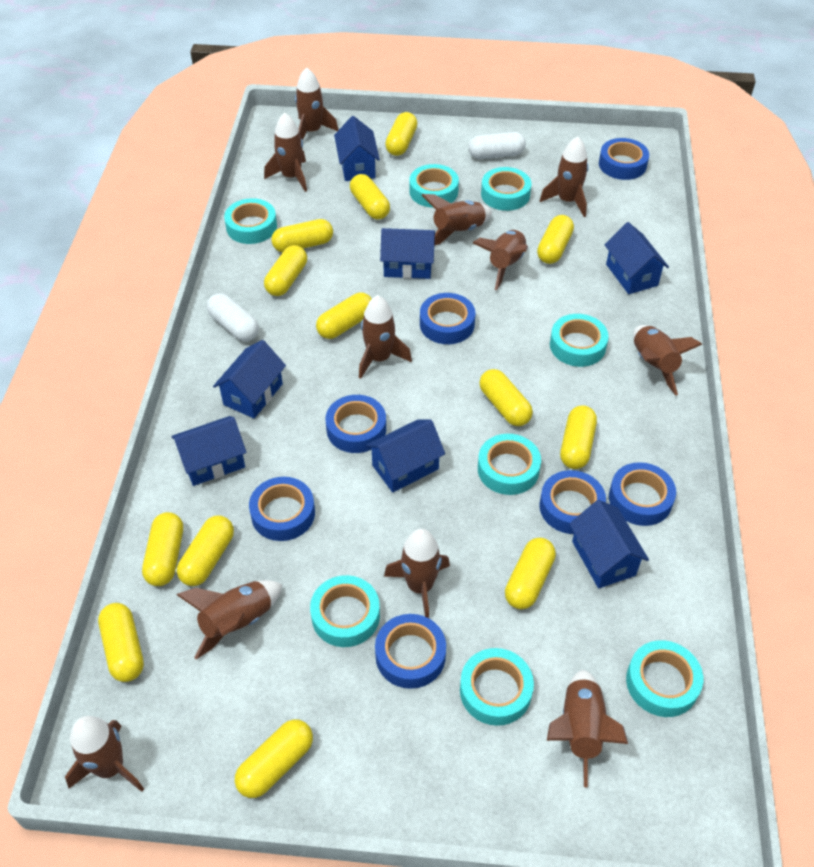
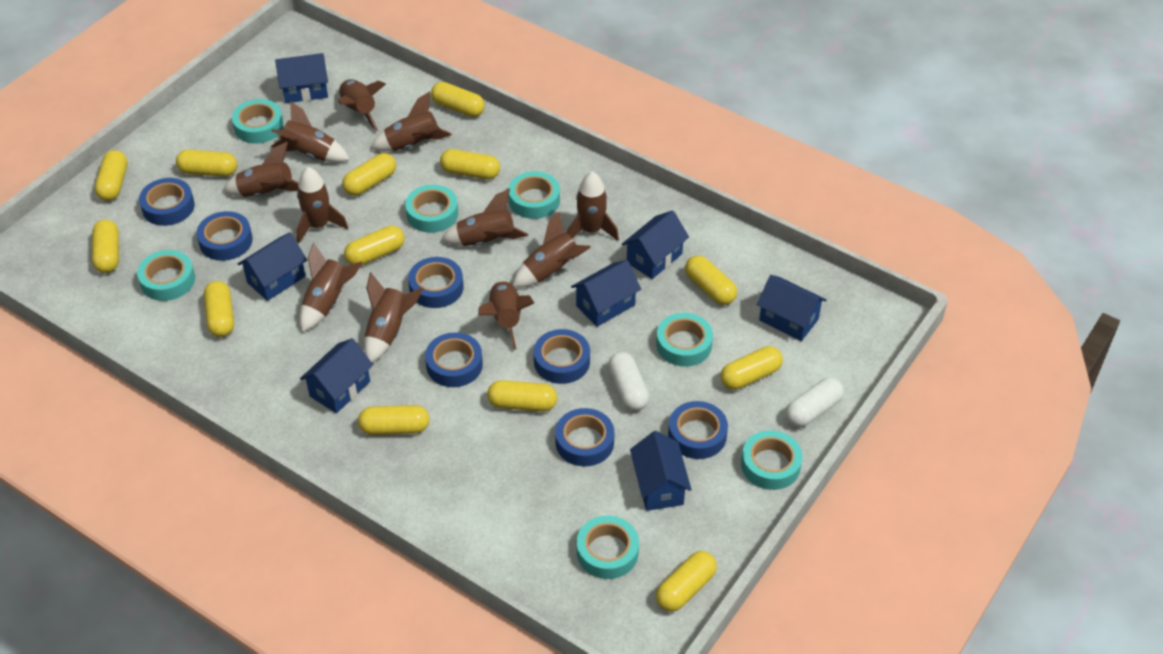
turquoise tape: [224,198,277,244] [310,575,380,647] [409,164,459,208] [460,648,534,726] [478,434,541,495] [481,167,531,211] [550,314,609,367] [626,640,703,717] = 8 -> [137,250,195,301] [232,99,284,144] [405,185,458,233] [508,171,560,219] [577,516,639,579] [656,313,713,367] [741,430,803,490] = 7

